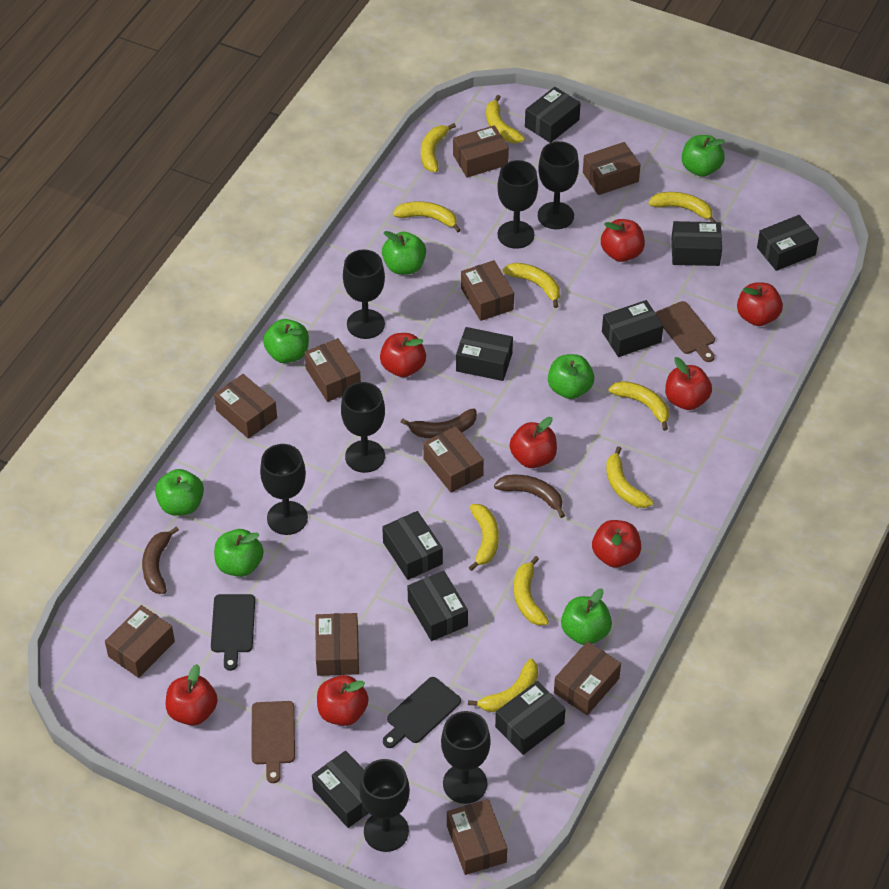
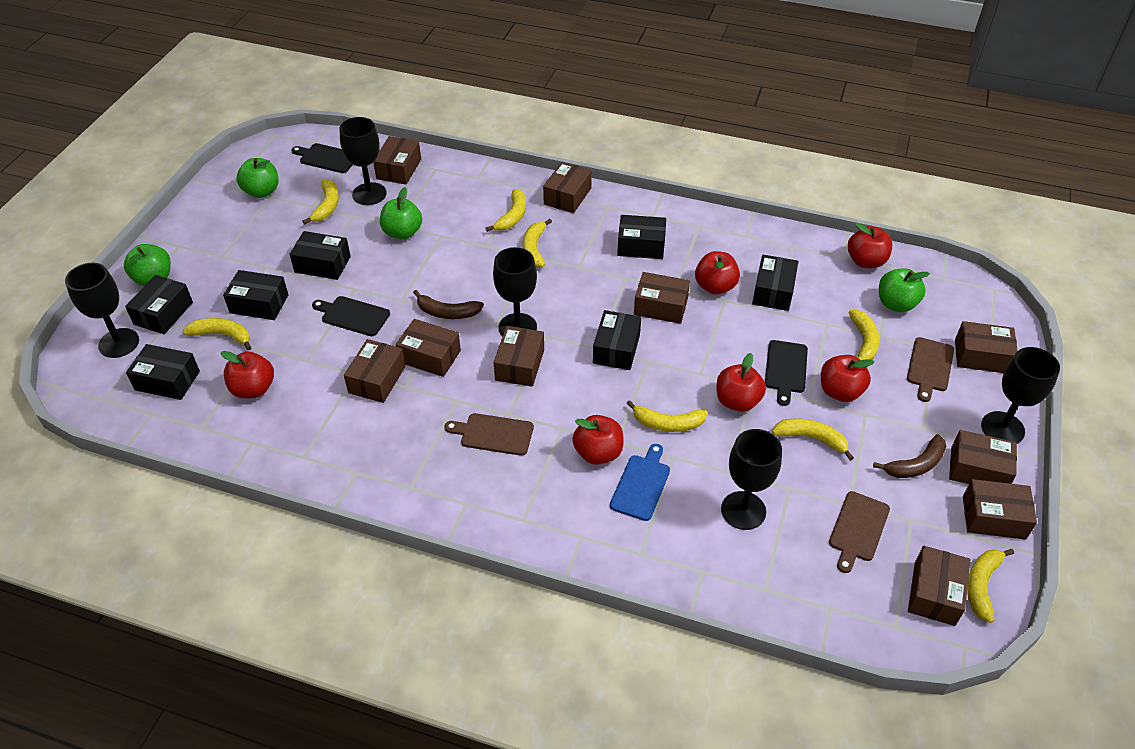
black box: [312,751,368,828] [382,511,443,580] [408,571,468,641] [456,327,513,381] [495,681,566,755] [525,87,581,143] [602,300,663,357] [671,221,722,266] [757,215,819,271] = 9 -> [125,275,193,334] [126,344,200,400] [223,270,288,320] [290,231,351,280] [593,310,641,370] [617,215,666,259] [752,255,799,311] = 7
black cutting board: [211,594,255,671] [383,677,461,748] = 2 -> [291,143,353,173] [312,296,390,336] [765,340,808,406] = 3
black goblet: [260,444,308,535] [341,382,385,473] [343,249,385,339] [359,759,410,852] [441,711,491,804] [497,160,538,249] [538,141,579,229] = 7 -> [65,263,139,358] [339,117,387,205] [493,247,537,337] [721,429,782,530] [981,347,1060,444] = 5
blue cutting board: none = 0 -> [610,444,670,521] = 1
brown banana: [142,526,179,594] [401,408,477,438] [494,475,565,518] = 3 -> [413,290,484,319] [873,434,946,478] = 2
brown cutting board: [252,701,295,783] [656,301,715,362] = 2 -> [445,413,534,456] [829,491,890,573] [907,337,954,402] = 3
green apple: [155,469,204,516] [214,529,264,577] [263,319,309,363] [382,231,426,275] [548,354,594,399] [561,589,612,645] [682,135,725,177] = 7 -> [124,244,171,286] [236,158,278,198] [380,187,422,239] [879,268,930,312] = 4
red apple: [166,664,218,726] [317,675,369,726] [380,333,426,377] [509,417,557,468] [592,520,641,568] [601,219,645,262] [665,357,712,410] [737,282,783,326] = 8 -> [221,351,274,398] [572,415,624,465] [695,251,740,295] [717,353,766,412] [821,355,874,402] [848,223,892,268] = 6
yellow banana: [393,201,461,232] [421,123,456,172] [468,659,538,712] [469,504,499,571] [486,95,525,143] [503,263,560,308] [514,556,549,626] [606,446,654,508] [608,381,669,431] [648,192,716,222] = 10 -> [183,318,252,350] [302,179,339,225] [486,189,526,232] [523,219,552,268] [627,400,708,432] [772,418,854,461] [849,310,880,360] [967,549,1014,623] = 8

